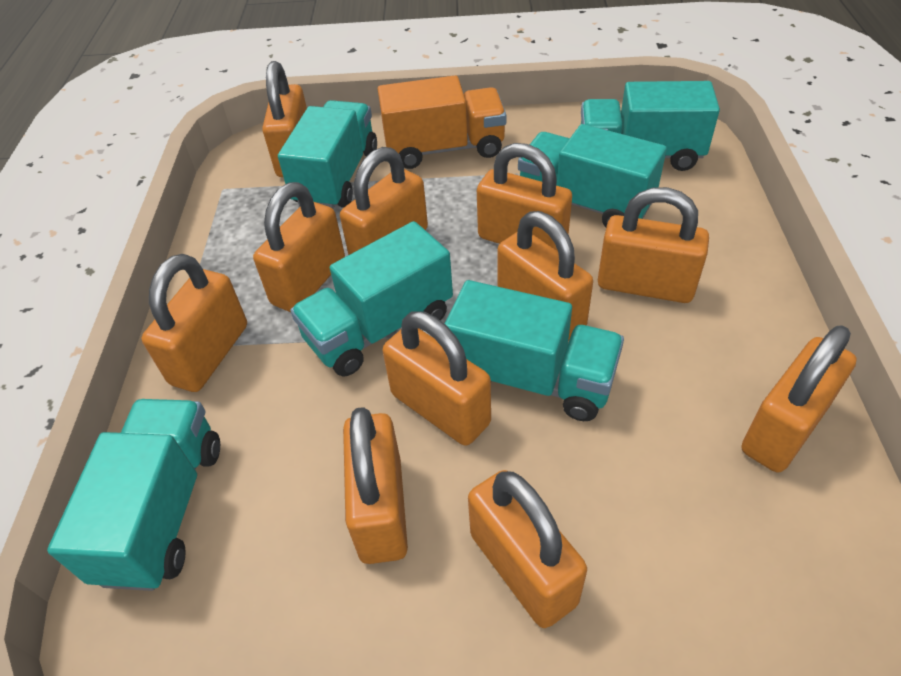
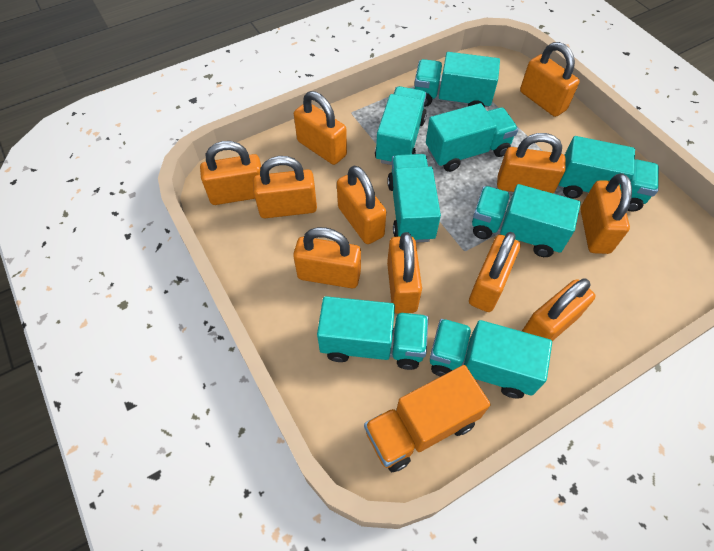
turquoise truck: [47,399,220,591] [278,100,377,209] [290,221,453,377] [445,280,624,421] [518,124,667,227] [581,81,720,171] = 6 -> [317,296,428,370] [375,86,427,165] [387,154,441,243] [414,52,500,108] [426,103,518,172] [430,319,552,399] [472,184,581,257] [558,136,659,212] = 8

